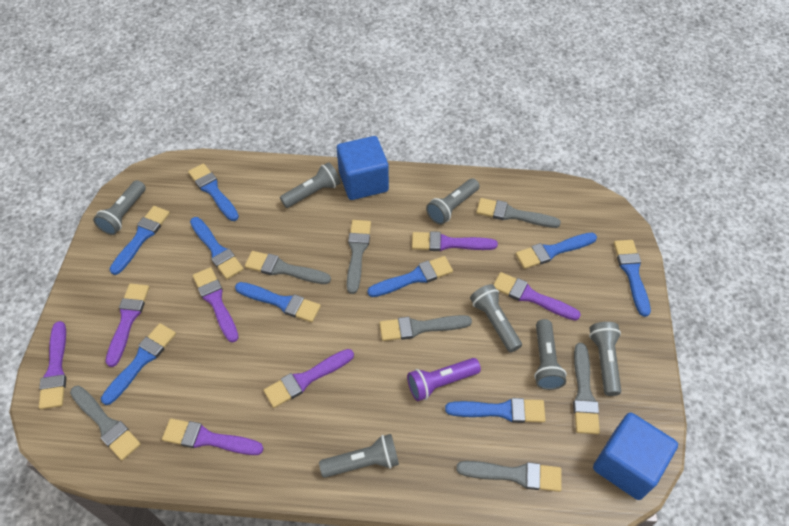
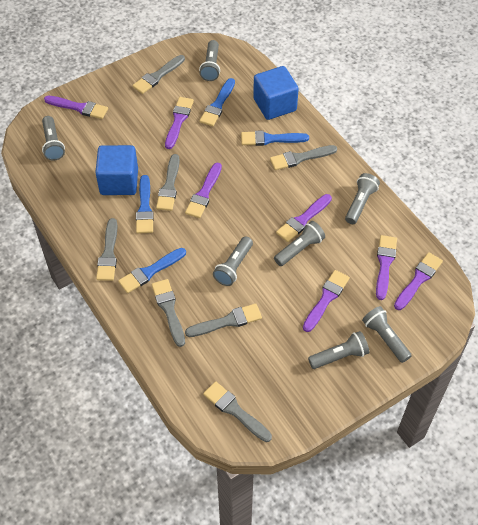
blue brush: [101,323,176,405] [110,206,170,275] [188,163,239,221] [190,217,244,279] [235,282,321,322] [367,256,453,297] [445,398,546,423] [516,233,597,269] [614,240,651,317] = 9 -> [118,248,186,293] [136,175,154,234] [199,78,235,126] [241,131,309,146] = 4
purple flashlight: [407,358,481,401] = 1 -> none = 0

